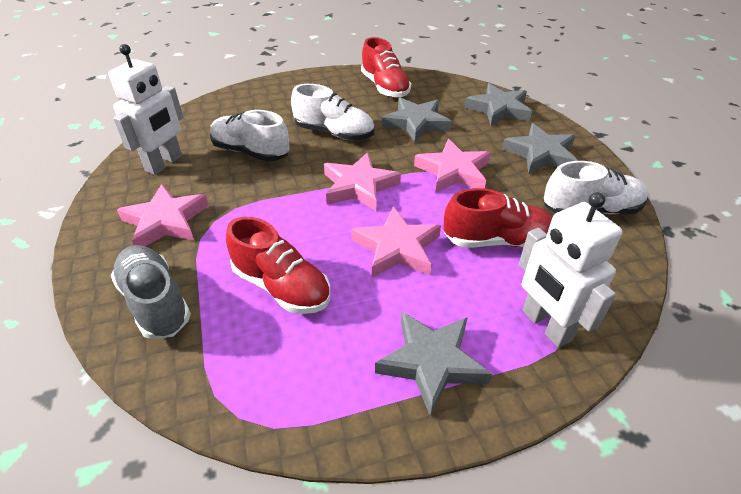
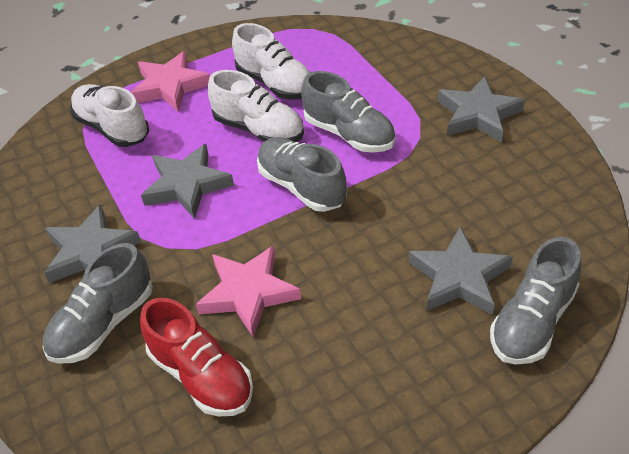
grey shoe: [111,245,191,340] = 1 -> [42,243,153,364] [257,137,347,212] [302,71,395,153] [490,237,581,365] = 4
pink star: [117,184,209,247] [324,153,401,211] [351,206,441,278] [414,139,490,193] = 4 -> [131,51,210,112] [196,245,301,338] = 2
red shoe: [226,217,330,314] [361,37,411,98] [443,188,553,247] = 3 -> [140,298,253,417] = 1
white robot: [108,44,183,175] [519,192,622,348] = 2 -> none = 0

